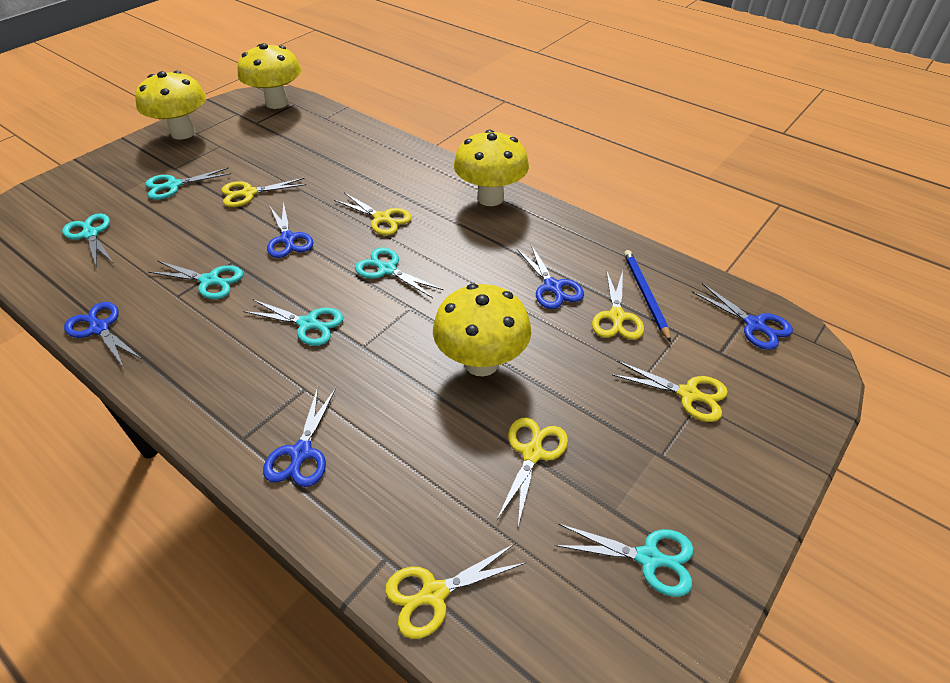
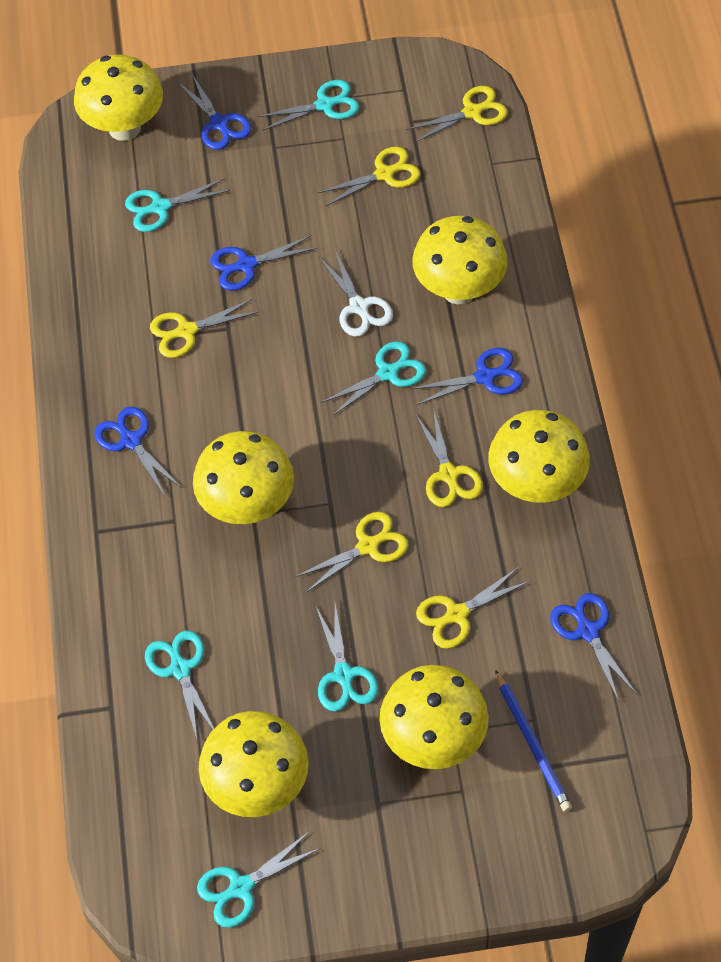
white scissors: none = 0 -> [319,250,393,337] = 1
yellow mushroom: [135,71,206,140] [238,43,301,109] [433,284,531,376] [454,130,529,206] = 4 -> [74,54,163,141] [193,431,294,524] [199,711,309,817] [380,665,489,769] [412,216,508,305] [488,410,590,502] = 6

